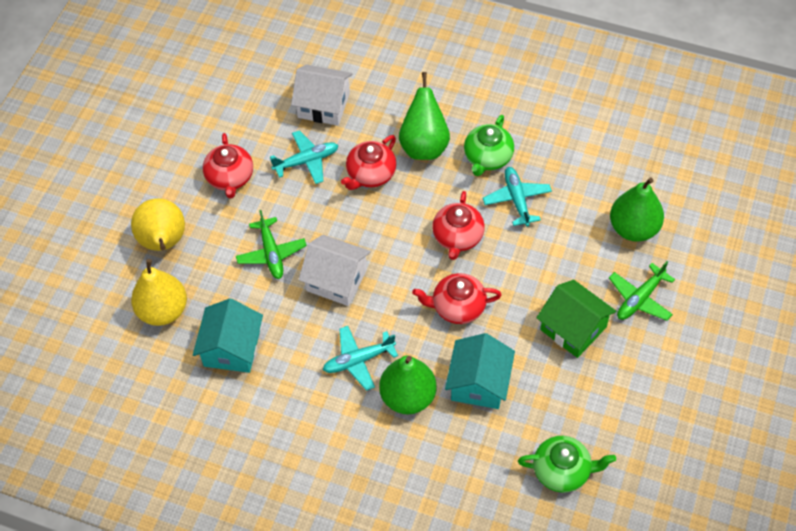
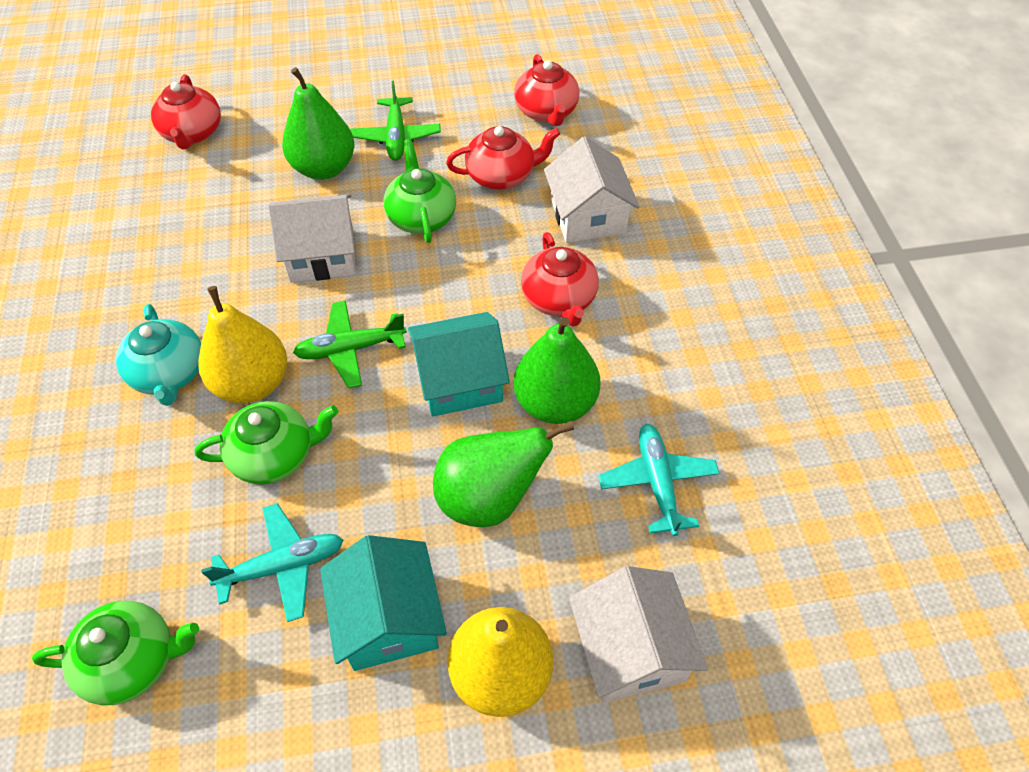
green house: [536,280,616,358] = 1 -> none = 0
green teapot: [464,115,514,176] [518,436,616,493] = 2 -> [32,601,199,705] [195,401,338,484] [384,140,456,243] = 3
turquoise plane: [270,130,339,184] [323,326,398,391] [483,167,552,227] = 3 -> [201,503,343,622] [598,424,720,536] = 2
turquoise teapot: none = 0 -> [116,304,201,406] = 1
white house: [291,64,353,126] [299,234,371,306] = 2 -> [268,194,356,283] [544,137,640,243] [569,566,708,703] = 3

